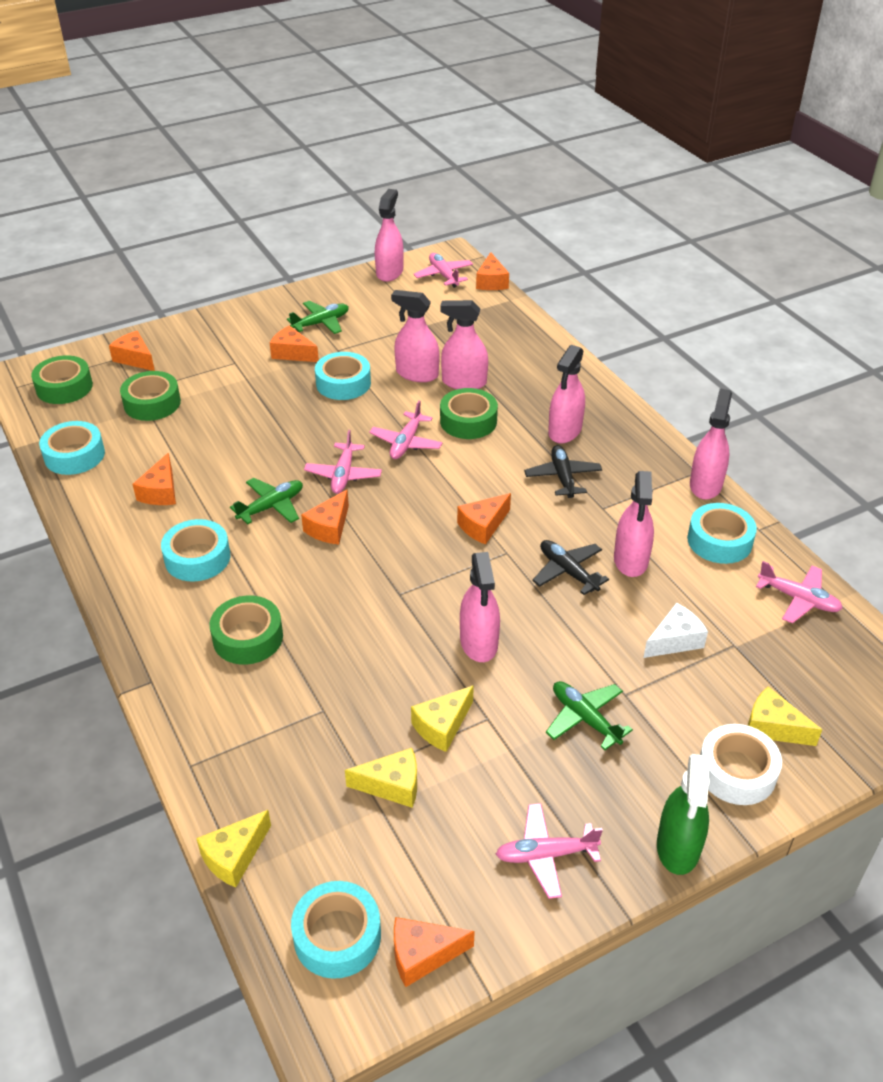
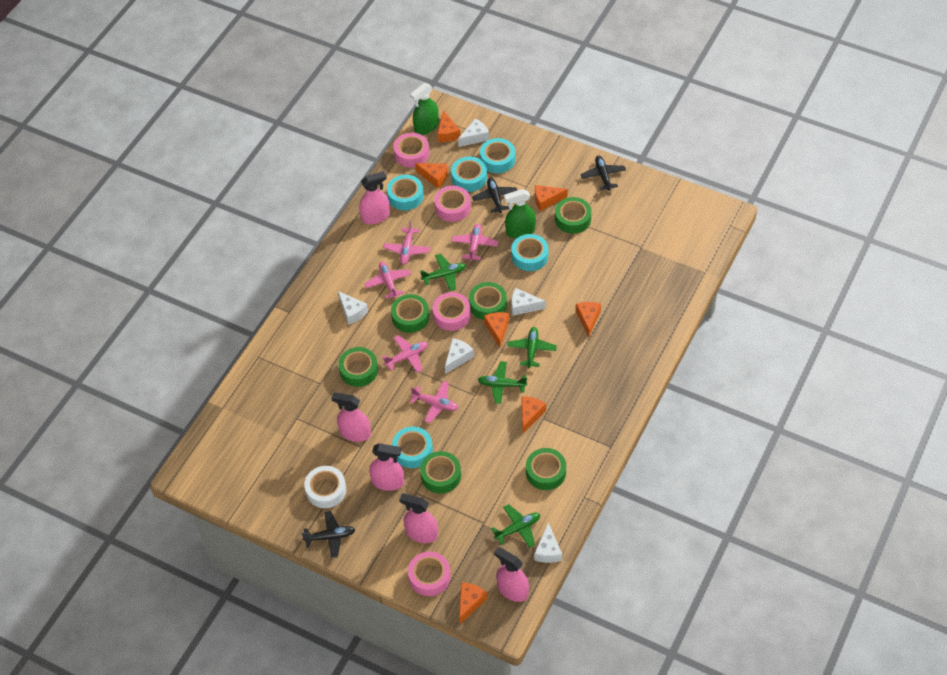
black plane: [524,445,602,498] [532,540,609,595] = 2 -> [301,511,355,558] [472,177,517,213] [580,156,626,191] = 3
green plane: [230,478,303,524] [287,301,349,334] [546,681,633,750] = 3 -> [420,254,466,291] [478,361,527,404] [491,504,540,548] [507,327,557,368] = 4
green spray bottle: [657,754,710,875] = 1 -> [410,83,439,135] [504,189,536,238] = 2
green tape: [31,355,93,404] [120,371,181,421] [210,595,283,665] [440,388,498,439] = 4 -> [338,347,378,387] [391,294,429,333] [420,451,461,494] [469,282,507,320] [526,448,566,490] [555,197,592,234] = 6
pink spray bottle: [375,189,404,282] [391,290,439,382] [440,300,488,389] [460,552,500,662] [548,345,585,443] [614,471,654,577] [690,388,732,500] = 7 -> [331,392,371,442] [359,171,390,224] [369,443,404,491] [399,493,438,543] [494,547,529,602] = 5
pink tape: none = 0 -> [394,133,429,168] [408,551,451,596] [432,292,471,331] [434,186,471,222] = 4
white cheese: [644,603,708,658] = 1 -> [338,291,368,325] [445,338,474,374] [458,118,489,147] [511,288,546,316] [534,522,562,563] = 5
yellow cheese: [196,810,271,888] [345,748,417,808] [411,685,474,752] [748,686,822,746] = 4 -> none = 0

